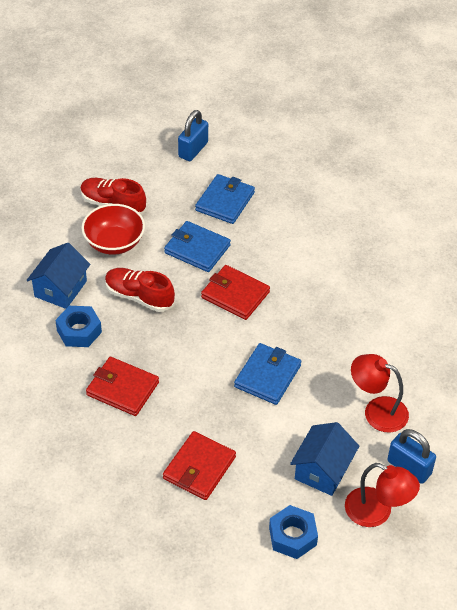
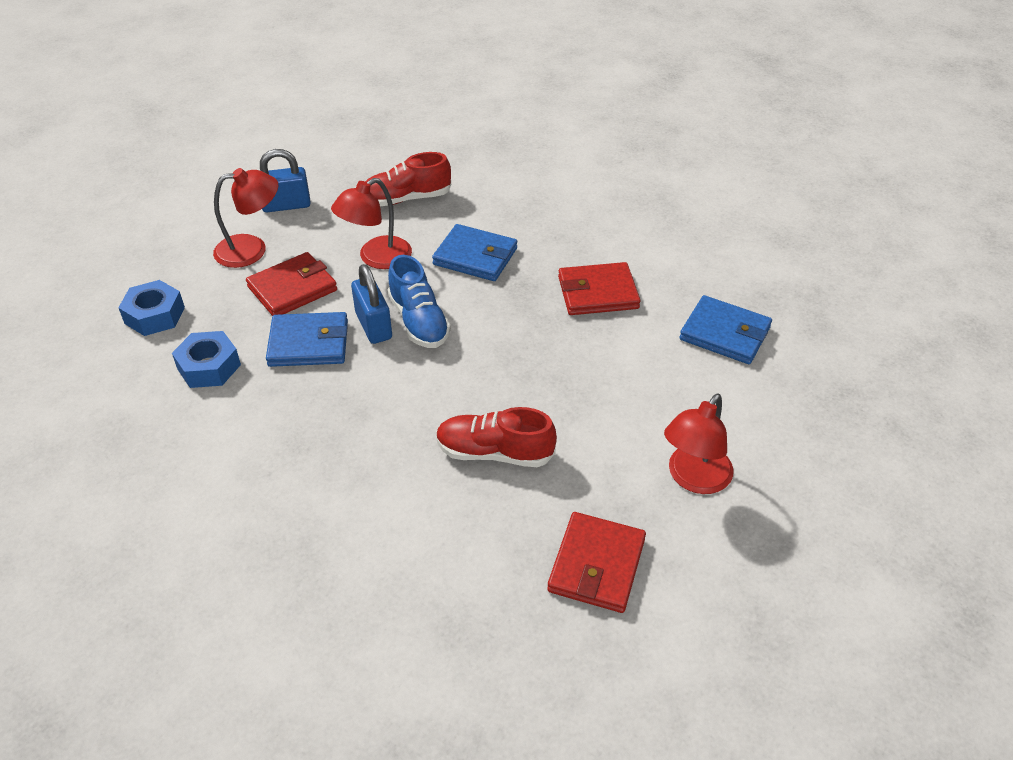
blue house: [27,243,90,309] [290,422,359,496] = 2 -> none = 0
blue shoe: none = 0 -> [388,255,451,348] = 1
red bowl: [81,204,145,255] = 1 -> none = 0
red lamp: [345,463,420,527] [351,354,409,433] = 2 -> [213,168,278,268] [331,178,412,269] [664,393,734,494] = 3

